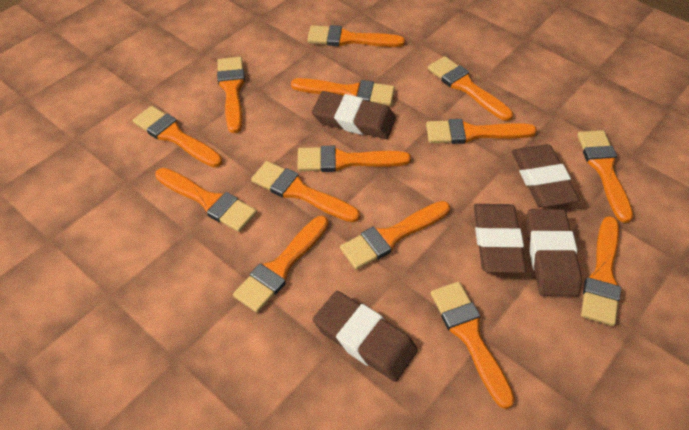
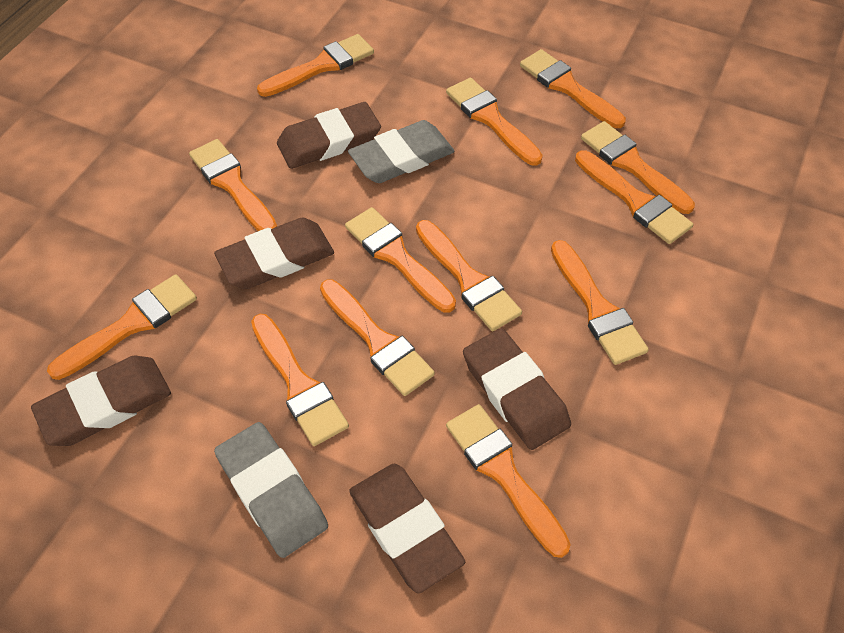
grey eraser: none = 0 -> [214,422,328,558] [348,120,455,183] = 2
orange brush: [133,106,222,167] [155,168,257,232] [217,57,245,133] [233,216,329,313] [251,161,360,223] [291,78,395,106] [297,146,411,172] [307,25,405,47] [340,201,450,270] [426,119,537,144] [428,56,513,121] [431,282,515,409] [577,130,633,223] [581,216,621,326] = 14 -> [47,274,197,380] [189,139,277,231] [251,314,349,446] [257,34,374,97] [320,279,435,396] [345,207,456,312] [416,220,522,331] [446,78,543,166] [446,404,571,558] [520,49,626,128] [551,240,649,365] [575,150,693,244] [581,121,695,214] = 13

